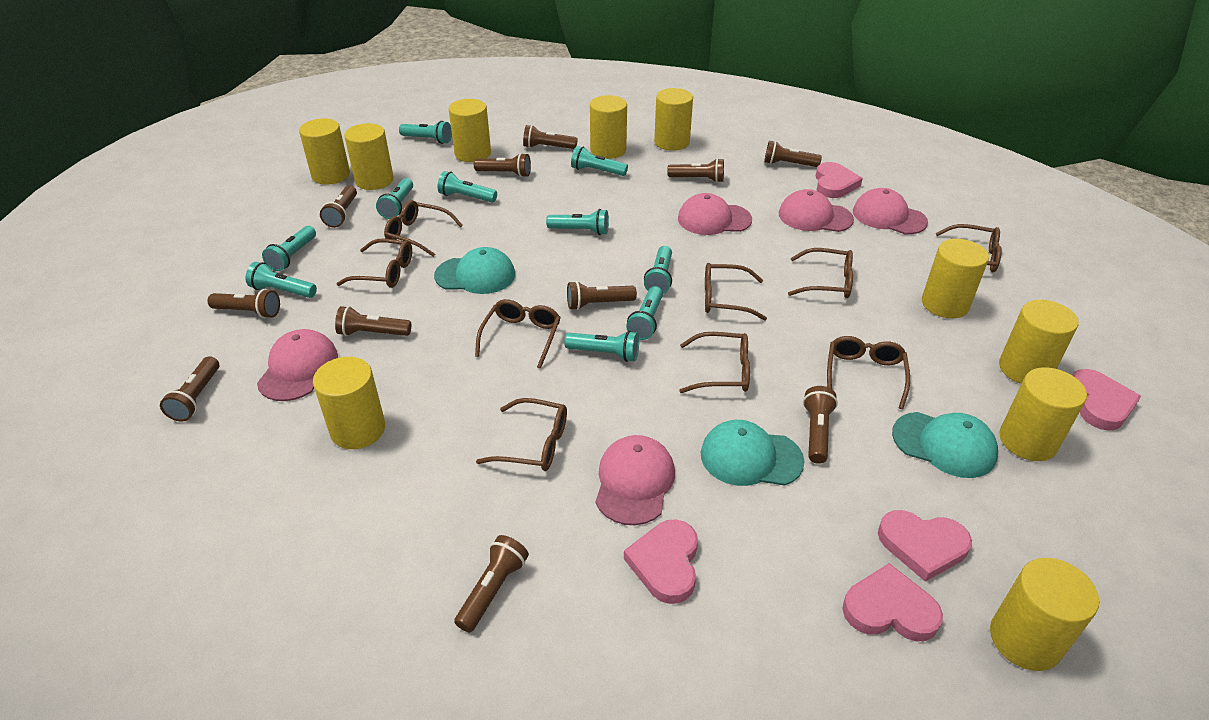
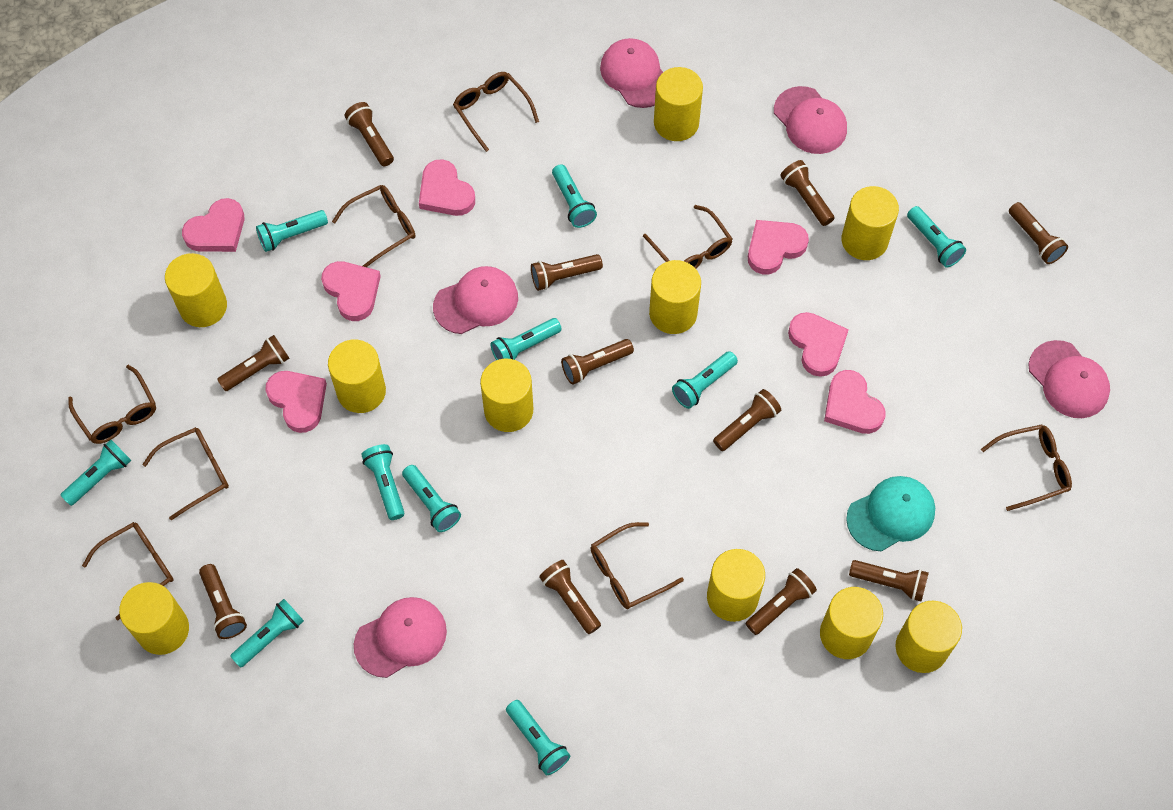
brown glasses: [336,239,412,288] [384,200,463,257] [475,299,561,369] [476,398,567,471] [679,332,750,393] [705,263,767,321] [788,248,853,298] [827,336,910,409] [936,224,1002,272] = 9 -> [68,365,156,444] [82,522,174,620] [142,427,229,520] [332,185,416,267] [453,72,539,152] [590,522,684,609] [643,205,733,269] [981,424,1072,511] = 8
pink heart: [624,520,698,604] [816,162,863,198] [842,563,943,642] [878,510,972,581] [1072,369,1141,431] = 5 -> [182,198,244,252] [265,371,327,433] [321,261,381,321] [419,159,475,216] [748,220,809,274] [788,312,849,377] [824,370,886,434] = 7
turquoise cap: [434,247,515,294] [701,420,805,486] [892,412,998,478] = 3 -> [846,476,935,552] = 1

